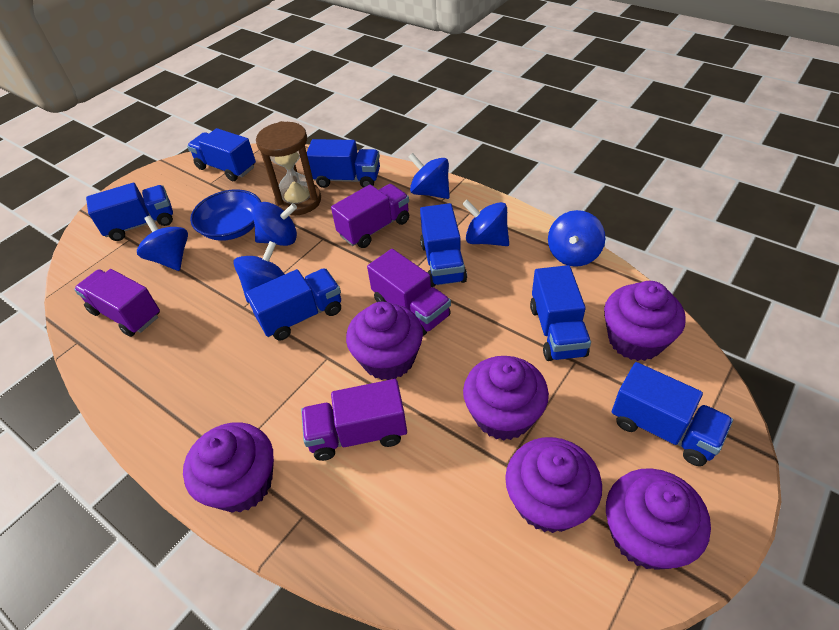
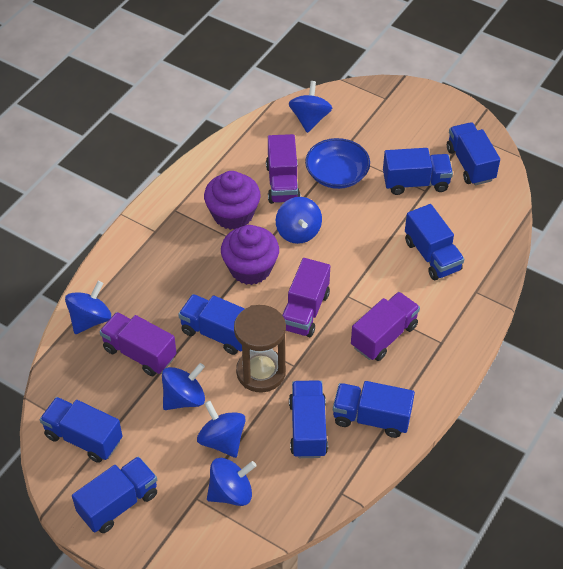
blue truck: [86,183,173,241] [187,128,256,181] [246,268,341,340] [307,139,380,188] [420,203,467,287] [530,265,591,361] [612,362,733,466] = 7 -> [40,397,122,463] [72,456,157,533] [178,294,245,355] [289,380,328,458] [333,381,415,438] [383,148,453,195] [405,204,464,280] [447,122,500,185] = 8
purple cupcake: [183,422,274,513] [346,302,423,380] [463,356,549,441] [505,437,602,533] [604,281,686,361] [606,468,711,570] = 6 -> [204,171,261,230] [221,225,279,285] = 2

